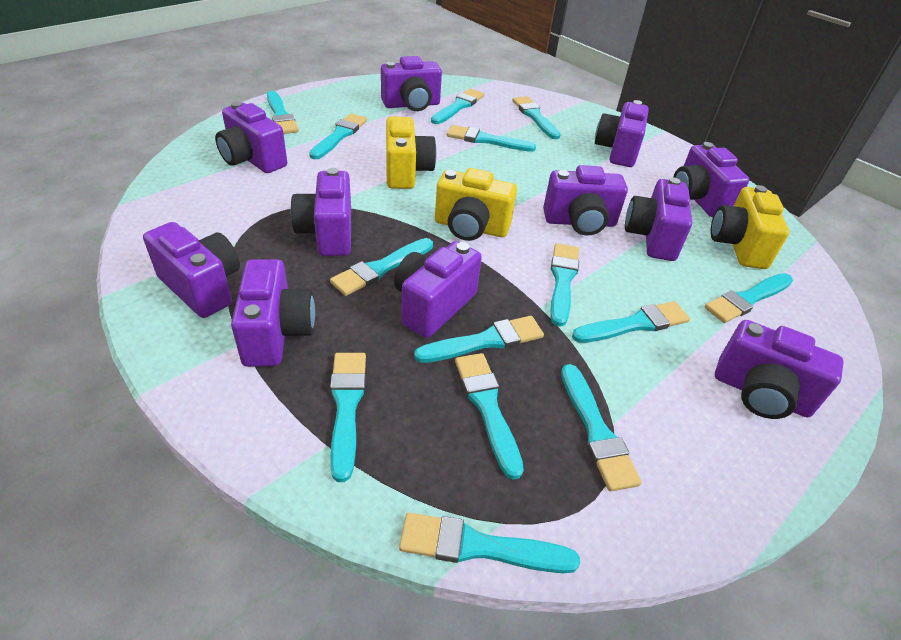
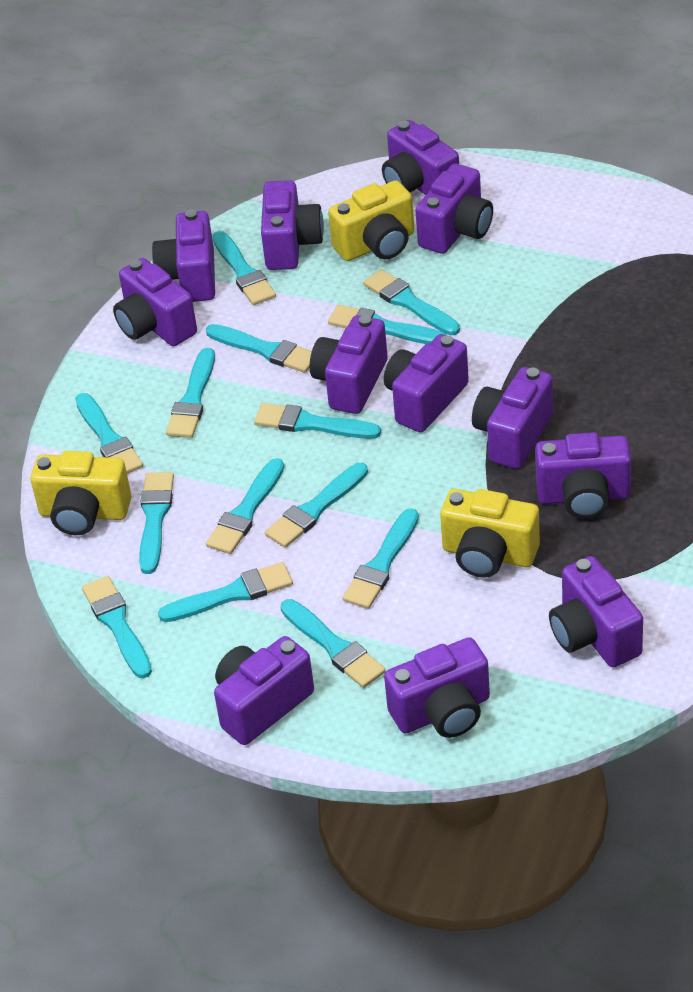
purple camera: [143,222,240,318] [215,101,287,173] [231,259,315,367] [291,168,351,256] [381,56,442,111] [394,241,482,338] [543,165,628,236] [595,100,649,167] [625,177,692,261] [673,142,749,217] [715,320,844,419] = 11 -> [113,258,197,346] [152,209,215,302] [214,636,314,745] [261,180,324,270] [310,315,388,414] [382,120,459,195] [384,334,469,432] [384,637,490,738] [415,163,493,254] [472,367,553,469] [535,432,631,519] [549,556,643,667] = 12

